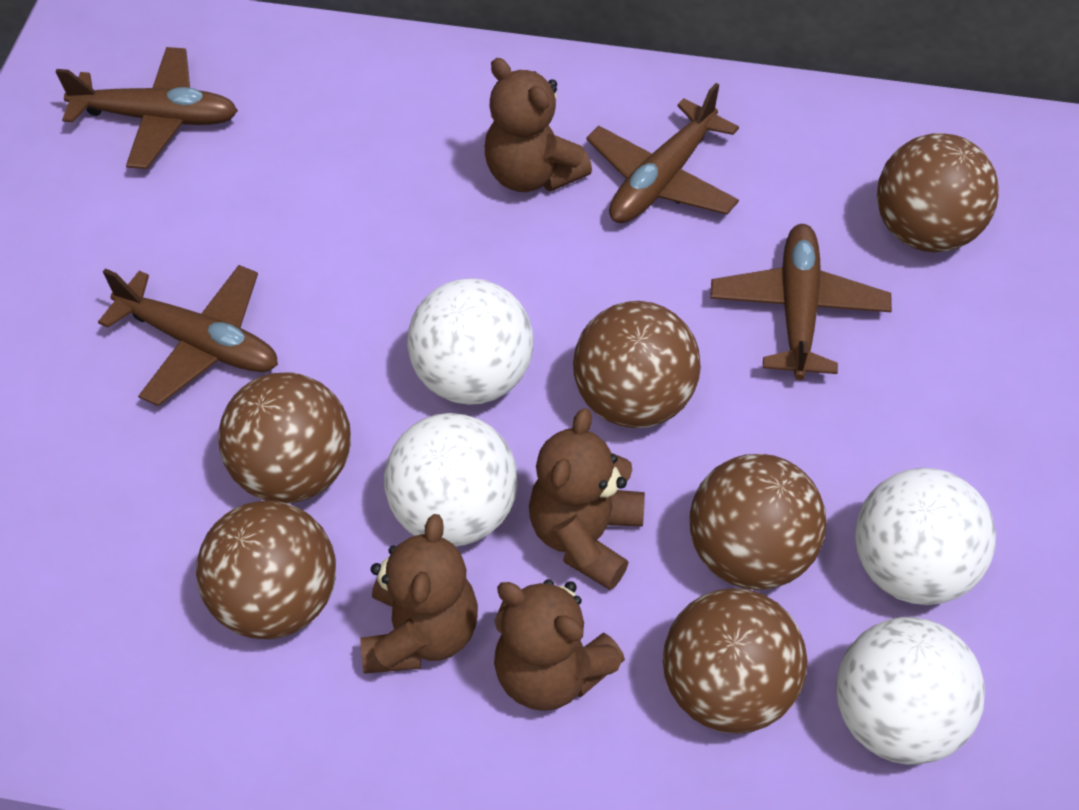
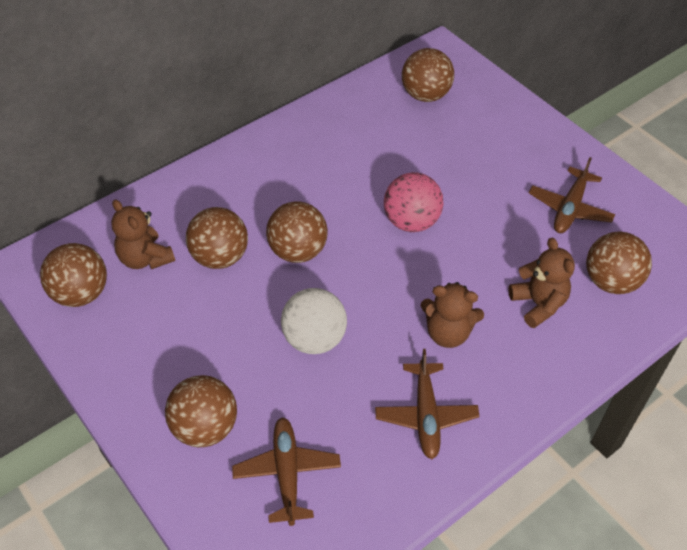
brown plane: [55,47,238,169] [98,265,278,406] [586,83,739,223] [710,224,892,380] = 4 -> [232,417,341,526] [375,349,480,459] [529,157,615,233] = 3
brown teddy bear: [360,514,478,674] [485,58,592,192] [494,579,625,711] [529,408,645,590] = 4 -> [111,199,175,269] [421,282,484,348] [508,238,575,328] = 3
pink ball: none = 0 -> [384,172,443,232] = 1
white ball: [384,413,518,546] [407,278,533,405] [836,617,985,765] [855,468,996,605] = 4 -> [281,288,347,354] = 1

